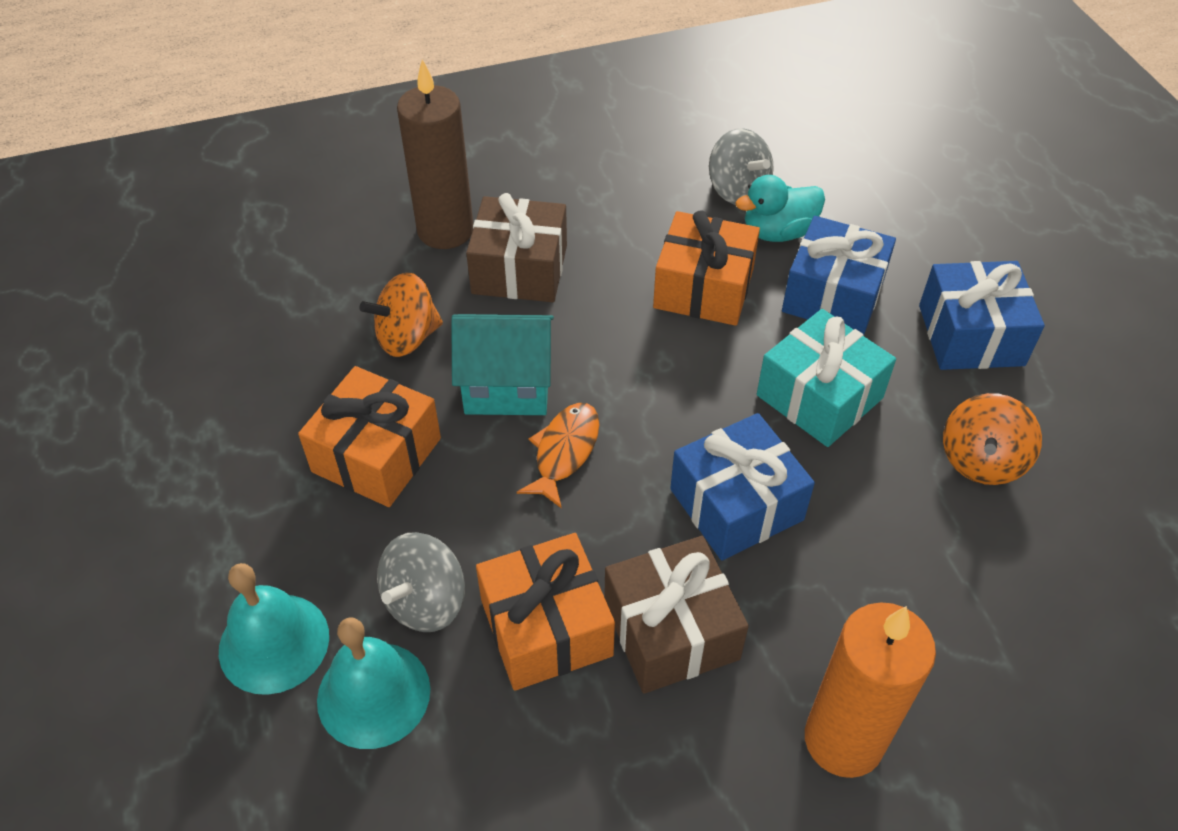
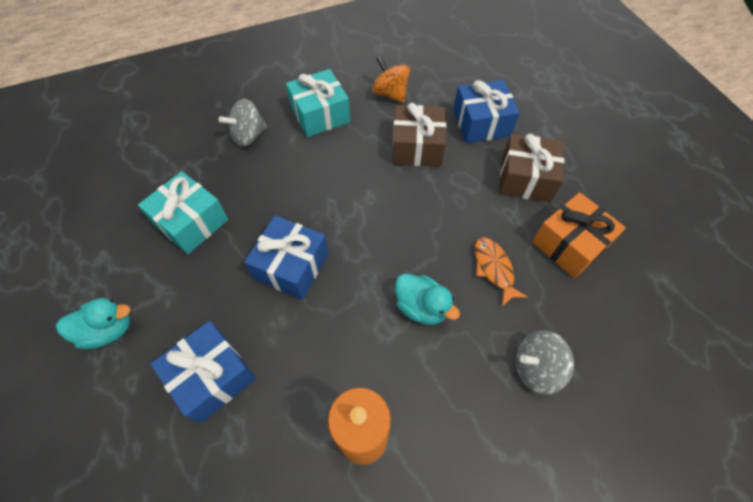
brown candle: [397,59,473,249] = 1 -> none = 0
orange gift: [298,366,441,507] [476,533,615,691] [653,210,760,326] = 3 -> [532,192,626,278] = 1
orange spinning top: [359,272,443,357] [943,393,1042,485] = 2 -> [372,56,410,103] = 1
turquoise bell: [219,563,329,695] [317,617,430,749] = 2 -> none = 0
turquoise duck: [735,175,825,242] = 1 -> [56,298,131,349] [395,274,460,325] = 2
turquoise gift: [757,309,896,447] = 1 -> [138,171,228,254] [286,69,350,137] = 2
turquoise house: [451,314,554,415] = 1 -> none = 0

